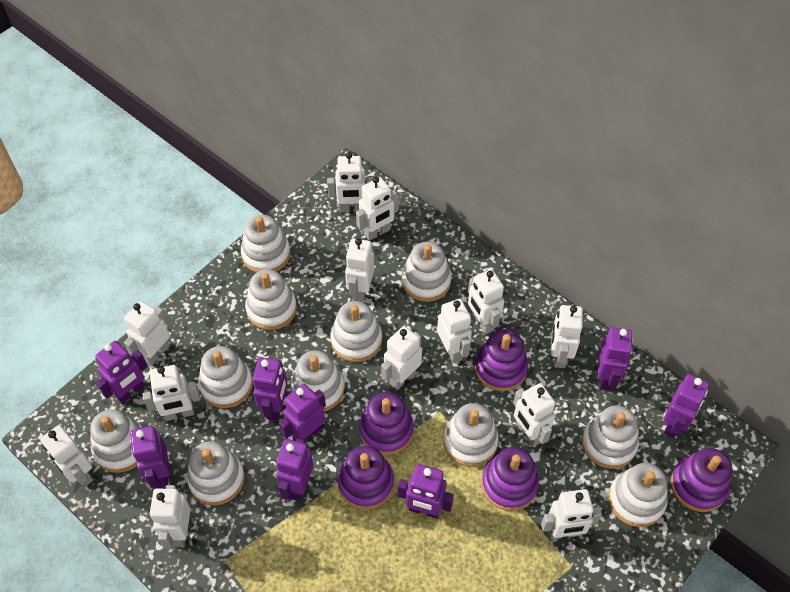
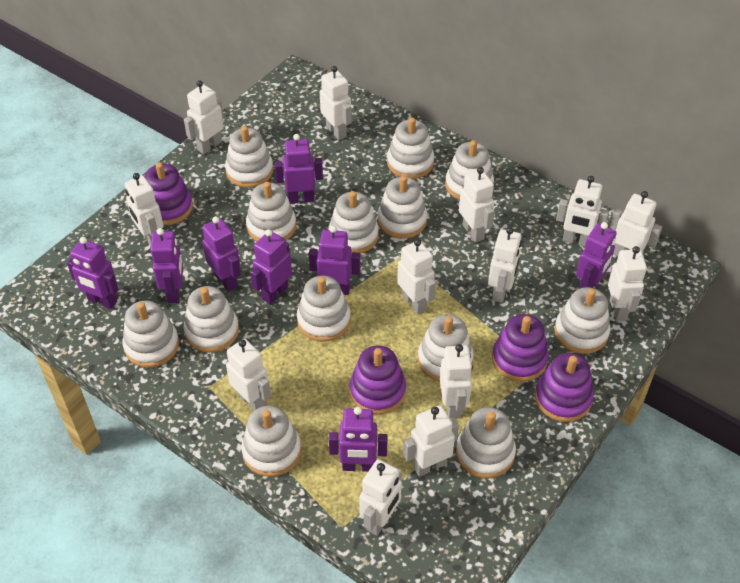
purple stacking toy: [338,445,394,509] [359,392,414,455] [475,329,528,391] [482,447,539,511] [671,448,732,512] = 5 -> [145,163,193,225] [349,345,406,414] [492,314,549,382] [535,353,594,422] = 4
white stacking toy: [90,409,142,473] [187,441,245,505] [198,346,253,408] [241,215,291,273] [245,269,297,330] [291,350,345,412] [331,301,382,362] [402,242,452,302] [443,403,499,467] [582,405,639,469] [608,463,668,527] = 11 -> [123,301,179,368] [184,286,239,353] [225,126,273,188] [241,406,301,477] [246,182,296,241] [297,276,351,342] [328,191,379,253] [378,176,427,239] [387,118,434,179] [418,314,474,381] [445,140,494,200] [456,407,516,478] [554,287,610,354] = 13

